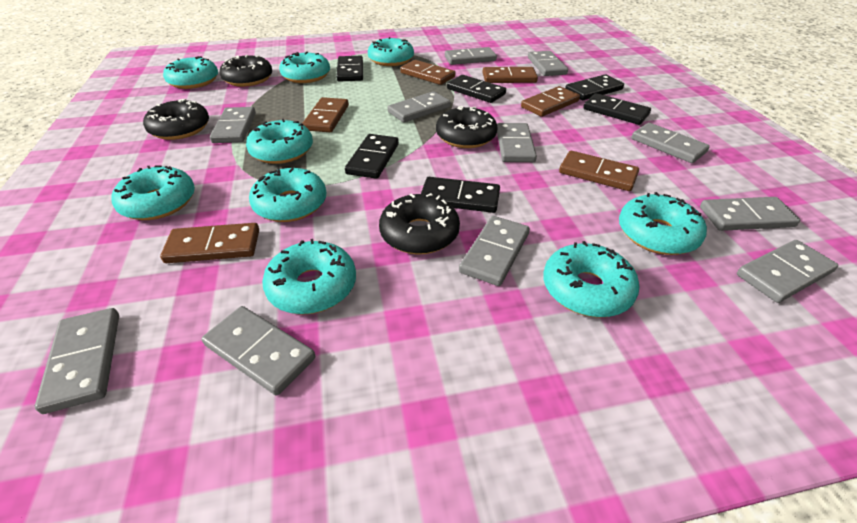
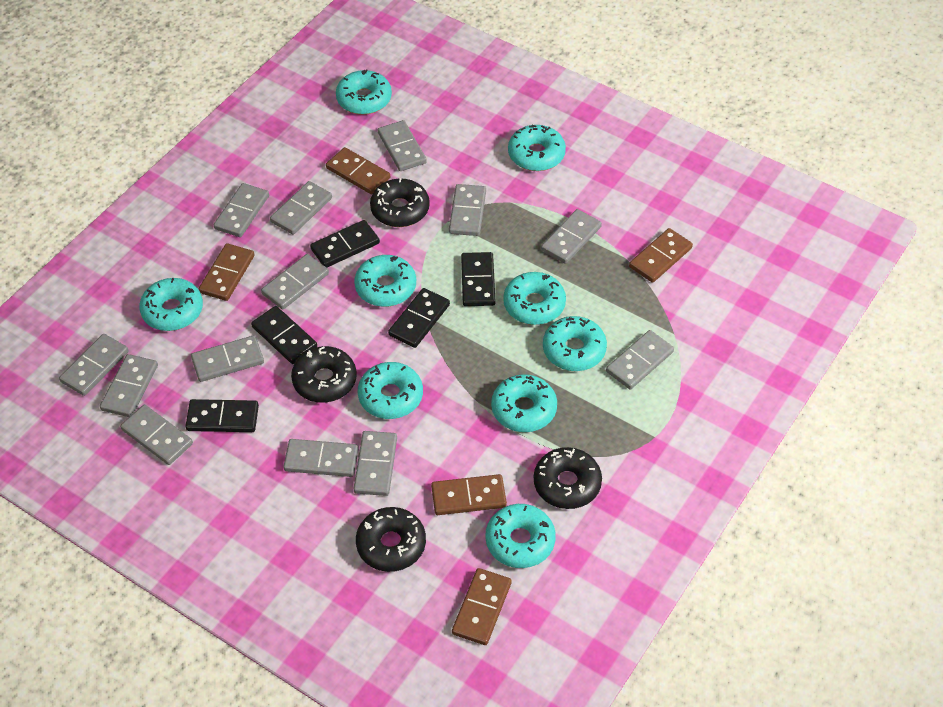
black domino: [336,56,363,82] [345,134,399,179] [421,177,500,213] [447,75,506,103] [565,74,624,100] [583,93,651,125] = 6 -> [185,399,259,432] [251,306,317,364] [310,220,380,268] [388,288,450,348] [461,252,495,306] = 5
brown domino: [160,223,259,263] [303,97,349,132] [400,60,455,85] [483,67,538,83] [521,86,580,117] [559,151,639,191] = 6 -> [199,243,254,301] [326,147,390,194] [431,474,507,515] [452,568,512,645] [629,228,693,283] = 5
grey domino: [35,308,119,414] [201,306,315,396] [210,107,256,143] [388,91,450,122] [445,47,497,65] [459,216,530,286] [497,123,537,162] [528,51,568,76] [631,123,710,163] [700,197,800,231] [737,240,838,303] = 11 -> [59,334,129,396] [100,354,158,417] [120,405,193,465] [191,335,264,382] [214,183,269,237] [261,254,329,310] [270,181,332,235] [283,439,358,477] [353,431,397,496] [378,120,427,171] [449,184,486,236] [541,209,602,264] [606,330,674,389] = 13

